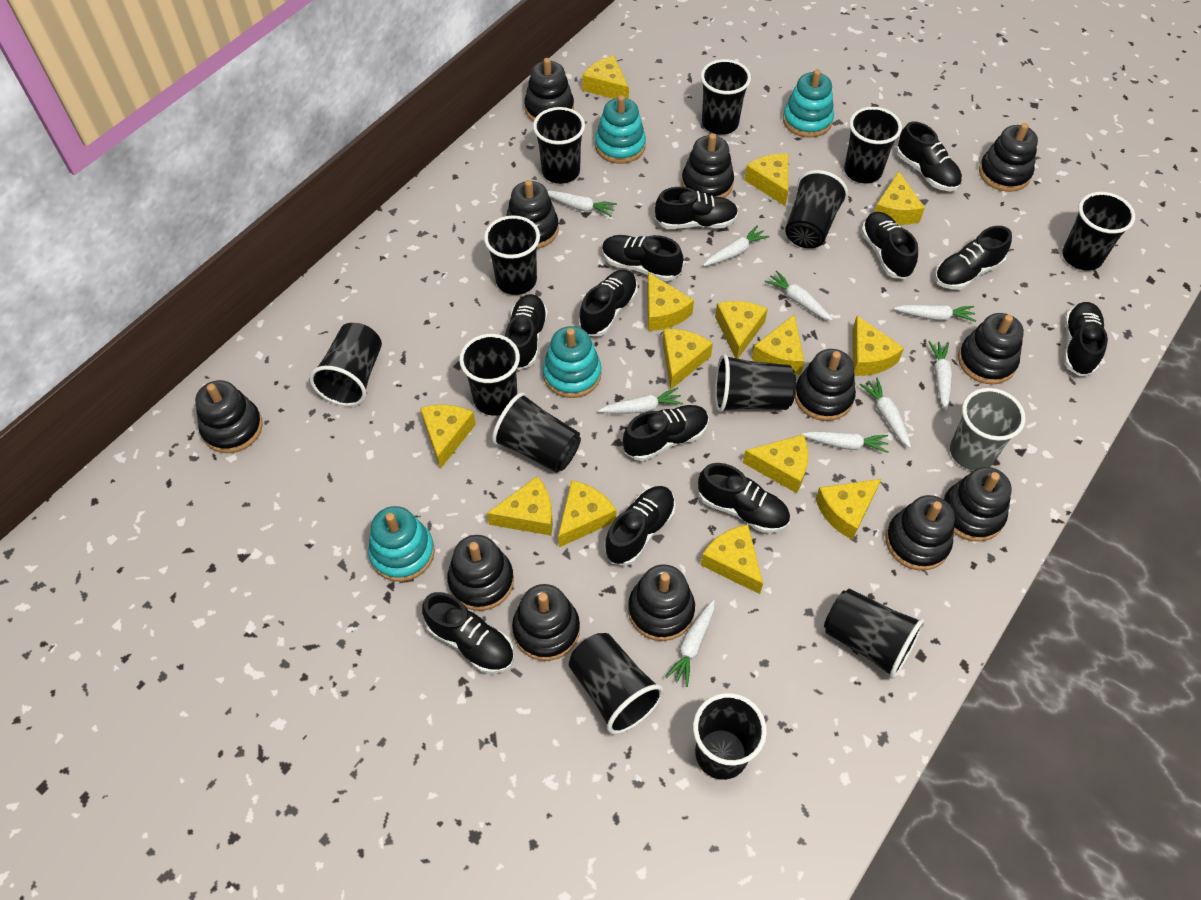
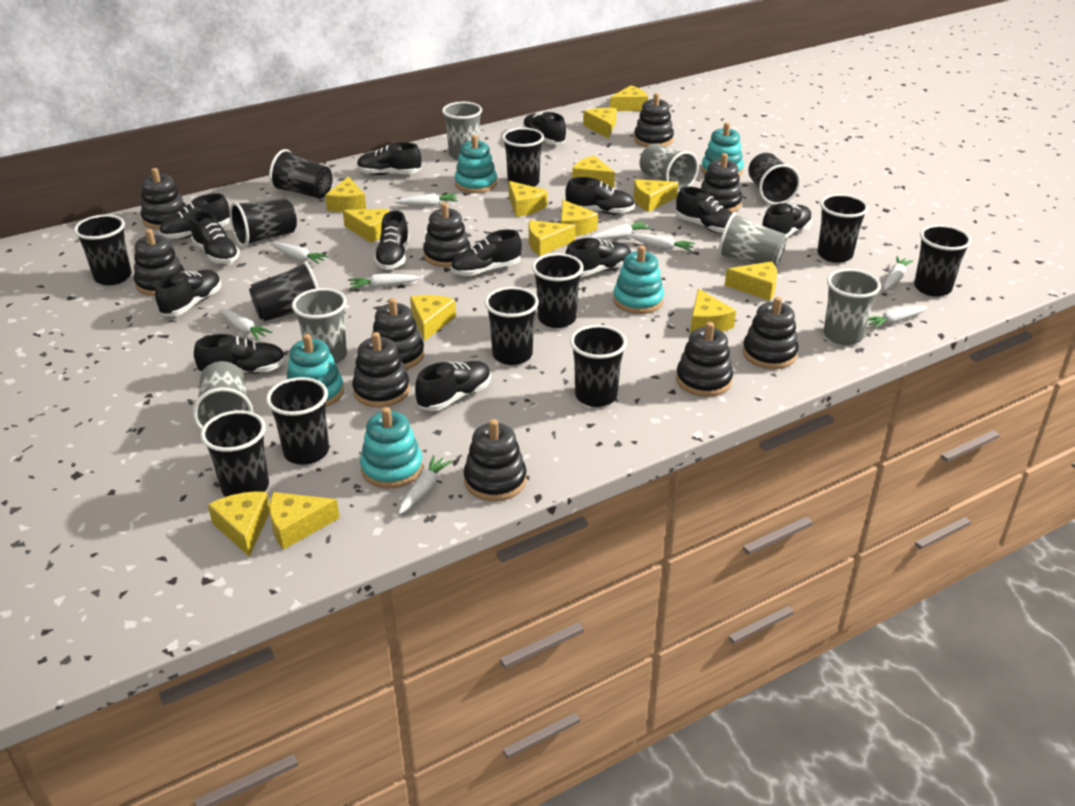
black shoe: [422,592,514,674] [505,294,548,370] [579,270,638,336] [602,235,683,281] [604,486,675,566] [623,405,709,461] [655,187,738,229] [698,463,790,533] [861,212,918,279] [896,121,962,191] [935,226,1012,290] [1064,302,1108,376] = 12 -> [155,270,221,316] [159,193,230,239] [190,211,240,264] [194,334,286,374] [357,142,421,175] [374,210,409,270] [415,361,491,411] [451,229,522,276] [523,112,566,145] [565,177,635,214] [565,238,631,277] [676,186,733,234] [762,203,812,238] = 13
black stacking toy: [195,380,263,453] [447,535,514,611] [506,180,559,249] [512,584,580,661] [524,58,574,122] [628,564,695,641] [681,133,734,198] [795,349,856,421] [885,495,955,570] [943,467,1012,542] [958,313,1024,384] [979,123,1038,192] = 12 -> [134,229,185,296] [141,168,186,230] [352,332,410,408] [371,298,425,369] [423,203,471,267] [464,419,526,501] [634,93,674,147] [676,322,733,397] [701,153,742,212] [743,297,798,369] = 10
grey cup: [950,388,1026,470] = 1 -> [193,361,253,430] [292,288,347,364] [442,102,482,160] [640,144,699,192] [718,212,787,266] [824,269,881,345] = 6
turquoise stacking toy: [368,506,435,582] [543,326,601,398] [595,95,646,164] [783,69,834,138] = 4 -> [287,334,344,407] [360,407,423,489] [455,135,497,193] [613,246,664,314] [701,122,744,177] = 5

